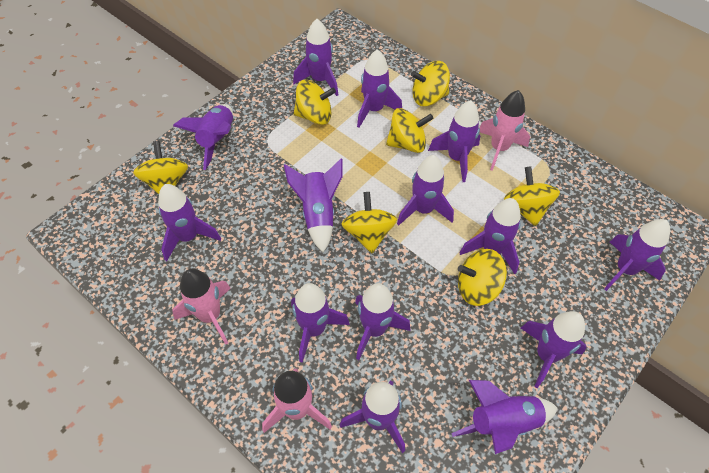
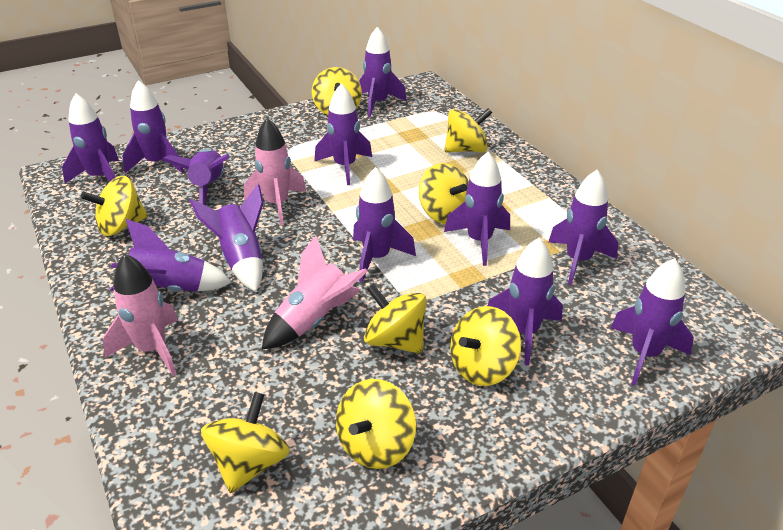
purple rocket: [158,184,221,261] [173,104,233,170] [284,159,342,253] [291,283,350,363] [293,19,338,96] [340,380,405,453] [355,283,411,360] [357,49,402,128] [397,155,454,226] [428,100,480,182] [451,380,557,454] [459,198,521,274] [521,311,587,388] [604,219,670,291] = 14 -> [62,93,119,183] [110,219,232,292] [122,80,184,173] [162,149,230,206] [190,184,263,292] [314,84,372,185] [353,167,416,282] [359,27,407,117] [444,152,510,266] [488,238,563,365] [549,170,618,285] [611,258,694,386] = 12
yellow spinning top: [133,141,188,194] [294,80,336,125] [342,192,397,253] [386,108,434,153] [411,61,450,106] [458,249,507,306] [504,166,560,226] = 7 -> [81,176,148,236] [201,392,290,493] [312,67,362,115] [336,379,416,469] [364,284,427,354] [419,163,469,224] [444,108,492,153] [450,306,521,386] = 8

